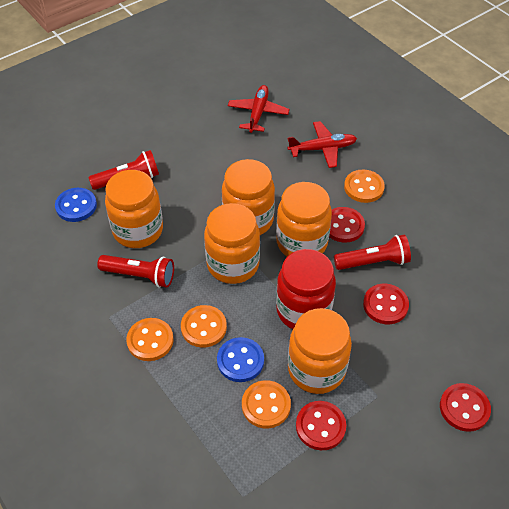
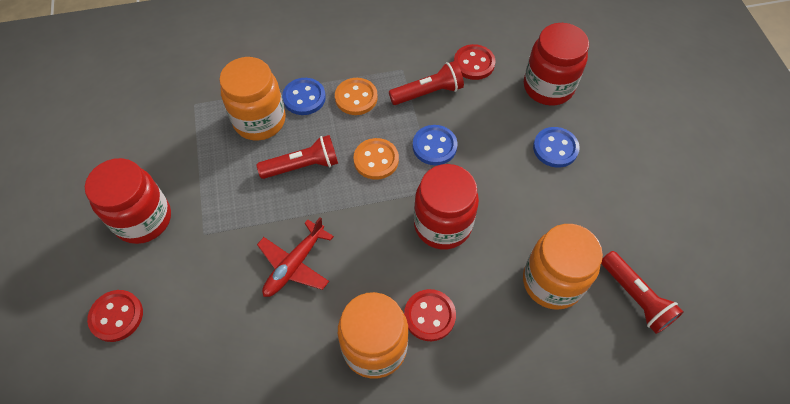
blue button: [55,188,97,222] [217,337,264,382] = 2 -> [282,78,326,115] [413,125,458,165] [533,127,580,168] = 3
orange button: [126,318,174,361] [181,305,227,348] [242,380,291,428] [344,170,385,203] = 4 -> [335,78,378,115] [353,138,399,180] = 2
orange jar: [105,170,163,248] [204,203,260,284] [222,159,275,235] [276,182,332,256] [288,308,352,394] = 5 -> [219,57,286,141] [338,292,409,379] [523,224,603,310] = 3
red button: [296,401,346,450] [329,207,365,243] [363,284,409,324] [440,383,491,432] = 4 -> [87,290,143,342] [404,289,456,341] [454,44,495,80] = 3
red jar: [276,249,336,329] = 1 -> [85,158,171,244] [414,164,479,249] [524,23,589,106] = 3
red plane: [228,85,290,133] [287,121,357,168] = 2 -> [257,217,334,297] = 1

